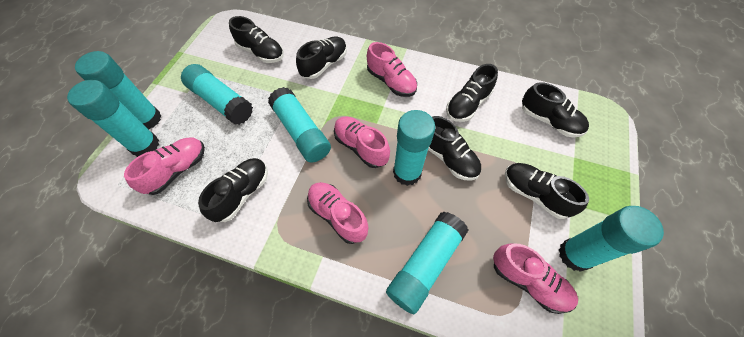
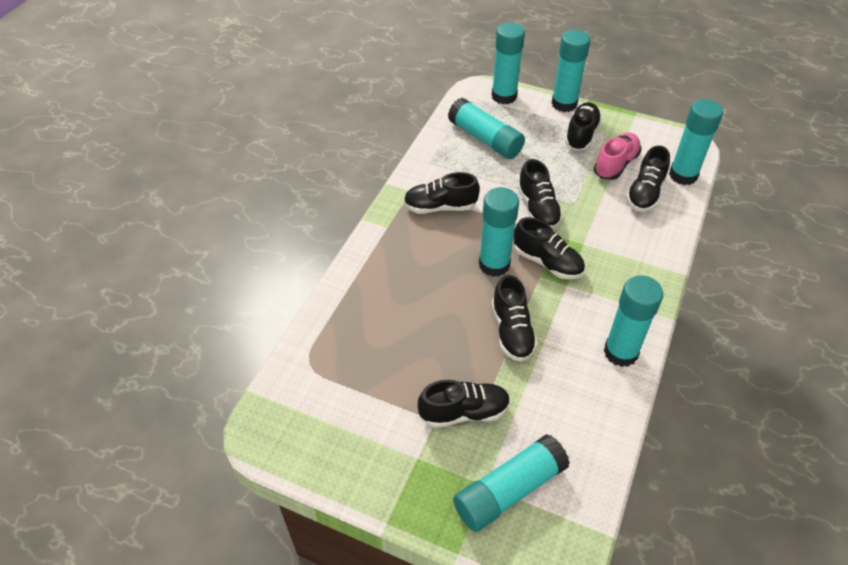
pink shoe: [124,138,205,195] [307,182,368,244] [334,117,390,168] [367,42,417,97] [493,244,578,314] = 5 -> [594,133,641,180] = 1

